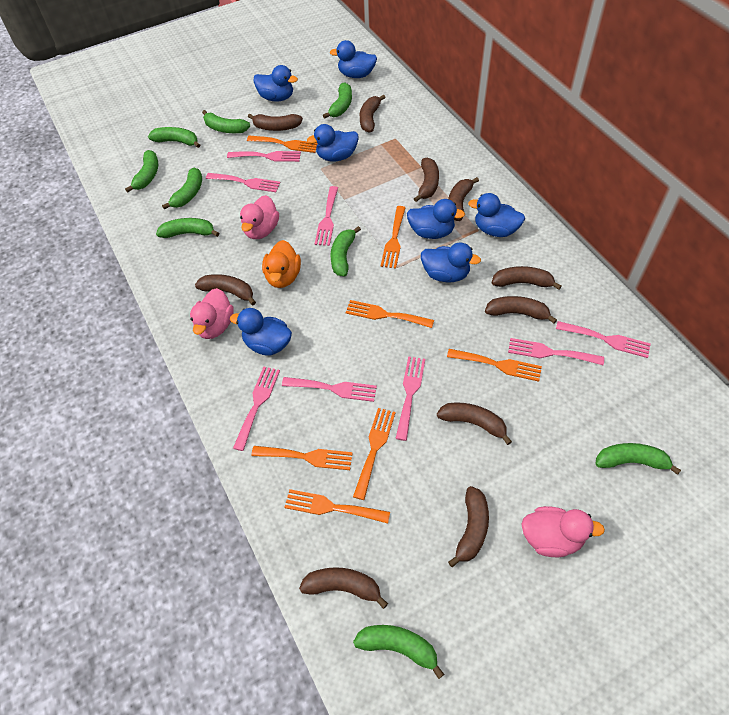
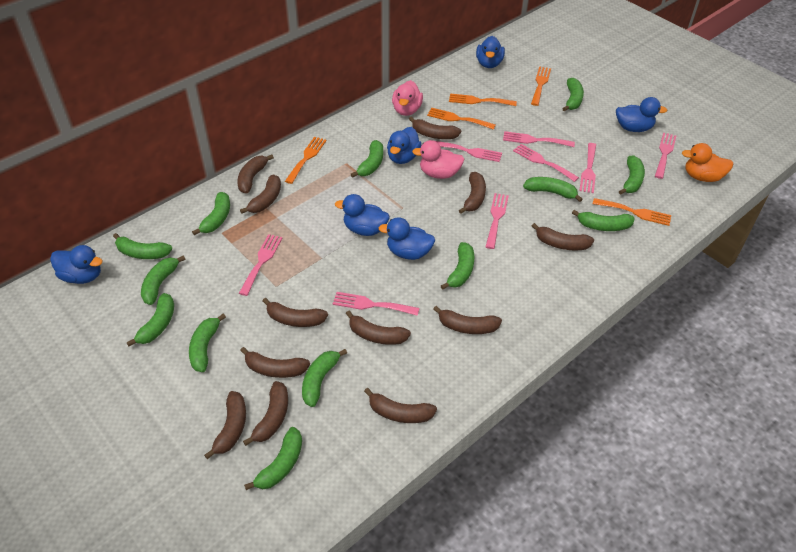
blue duck: [230,308,292,356] [253,65,298,102] [307,124,358,161] [330,40,377,78] [407,199,465,239] [421,243,481,283] [468,193,525,237] = 7 -> [50,245,103,284] [335,194,389,236] [378,218,435,260] [387,127,422,164] [476,36,505,68] [616,97,667,132] = 6
brown banana: [195,274,256,305] [248,114,303,131] [299,567,388,609] [360,94,386,133] [414,158,439,202] [437,403,512,445] [448,177,479,221] [448,486,489,568] [485,296,557,323] [492,266,562,290] = 10 -> [204,391,246,459] [237,154,274,193] [240,175,281,214] [240,347,310,378] [243,381,288,446] [263,298,328,327] [346,311,411,345] [364,388,437,423] [409,116,461,139] [433,306,502,334] [459,172,486,214] [532,223,594,250] = 12
green banana: [125,150,158,193] [148,127,200,148] [156,218,219,238] [162,168,202,209] [202,110,250,133] [323,82,352,119] [331,226,361,276] [353,625,444,679] [596,443,681,475] = 9 -> [113,233,172,259] [126,293,174,346] [141,255,185,305] [189,313,226,372] [192,192,230,235] [244,427,302,490] [302,349,347,407] [351,140,383,178] [441,242,474,290] [523,177,583,202] [562,78,584,112] [572,210,635,231] [619,156,645,195] = 13
orange fork: [247,136,317,153] [251,446,353,470] [284,489,390,524] [346,300,434,328] [353,408,396,500] [381,206,406,268] [447,349,542,382] = 7 -> [285,137,327,184] [427,108,496,130] [449,94,517,106] [531,66,551,106] [593,198,671,226] = 5
pink duck: [190,288,234,339] [240,195,279,239] [521,506,605,557] = 3 -> [392,80,423,116] [412,140,464,179] = 2

